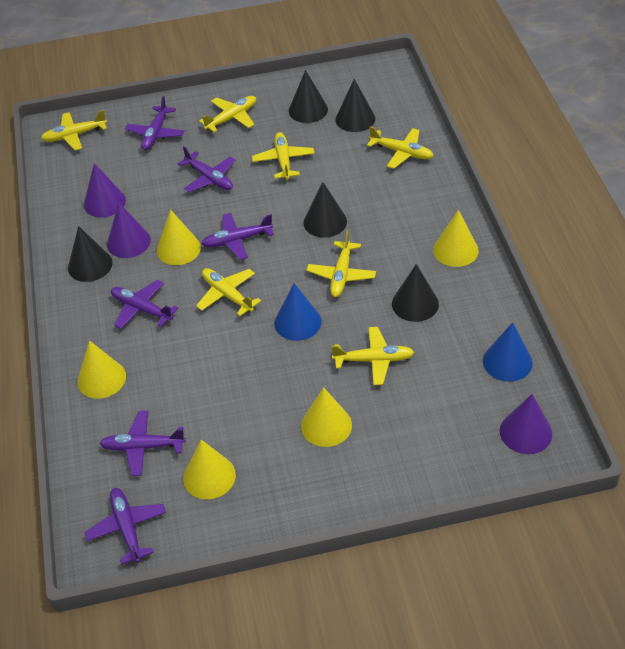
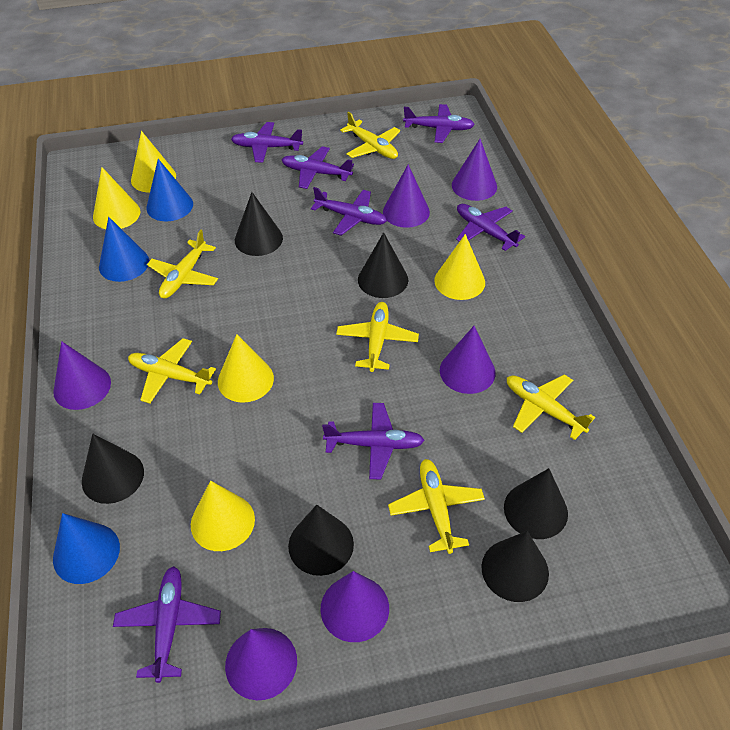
black cone: [68,226,112,282] [289,70,328,123] [303,182,347,238] [335,79,375,132] [392,264,439,322] = 5 -> [82,434,144,504] [235,192,283,256] [288,505,354,576] [358,232,408,298] [481,531,549,602] [504,468,568,539] = 6
blue cone: [274,283,322,341] [483,322,533,382] = 2 -> [53,513,120,584] [99,217,149,282] [147,159,193,221] = 3
purple cone: [84,163,126,217] [107,203,151,258] [500,394,552,454] = 3 -> [53,341,111,410] [225,628,297,700] [320,571,389,642] [383,164,430,228] [440,326,496,394] [452,139,497,201] = 6
purple plane: [84,488,166,565] [99,411,186,476] [111,280,178,329] [125,96,184,150] [178,146,235,192] [201,213,274,260] = 6 -> [113,566,221,683] [231,122,303,163] [282,146,354,189] [311,187,387,236] [322,403,425,480] [403,104,475,143] [456,204,525,251] = 7
yellow plane: [41,110,107,150] [196,268,261,316] [199,96,256,132] [252,132,315,180] [307,231,376,297] [331,327,414,385] [367,126,434,169] = 7 -> [128,338,216,404] [147,230,218,298] [336,302,419,372] [340,112,400,159] [388,459,485,554] [507,374,595,440] = 6

